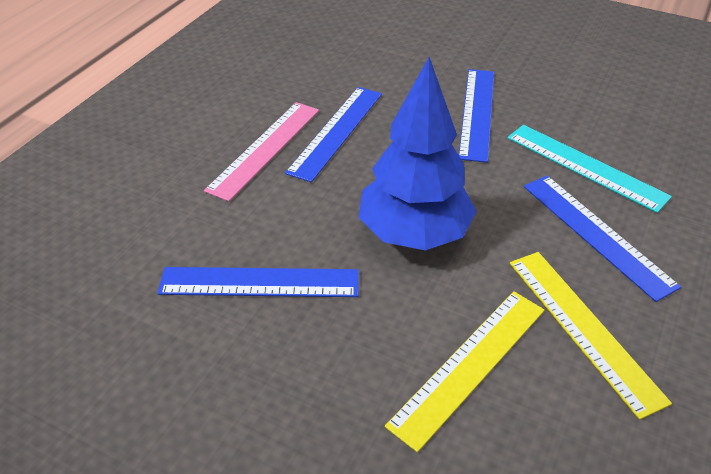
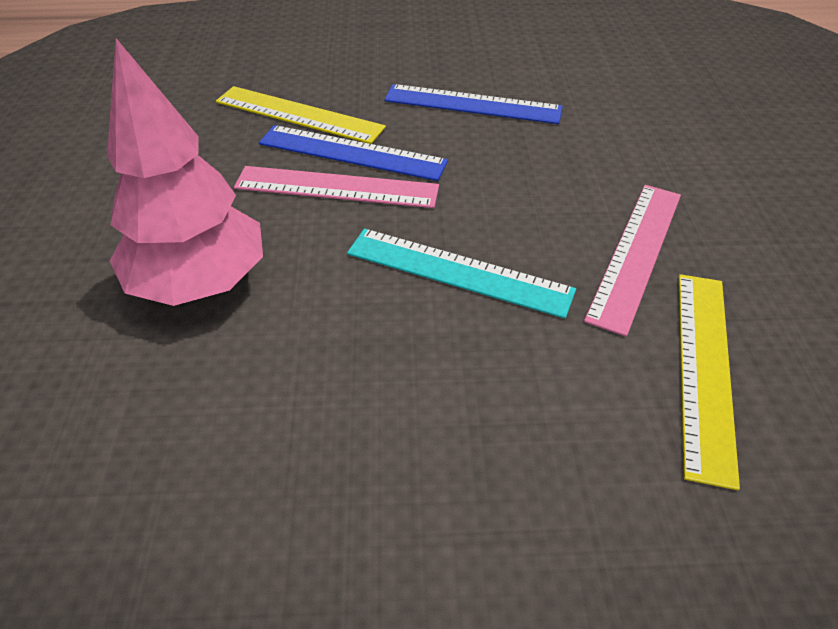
blue ruler: [157,267,359,297] [285,87,382,182] [459,69,494,163] [524,176,681,302] = 4 -> [259,125,448,181] [384,84,563,124] = 2
blue tree: [359,57,477,251] = 1 -> none = 0
pink ruler: [204,102,319,202] = 1 -> [234,166,439,208] [584,185,681,337] = 2
pink tree: none = 0 -> [107,38,263,306] = 1

